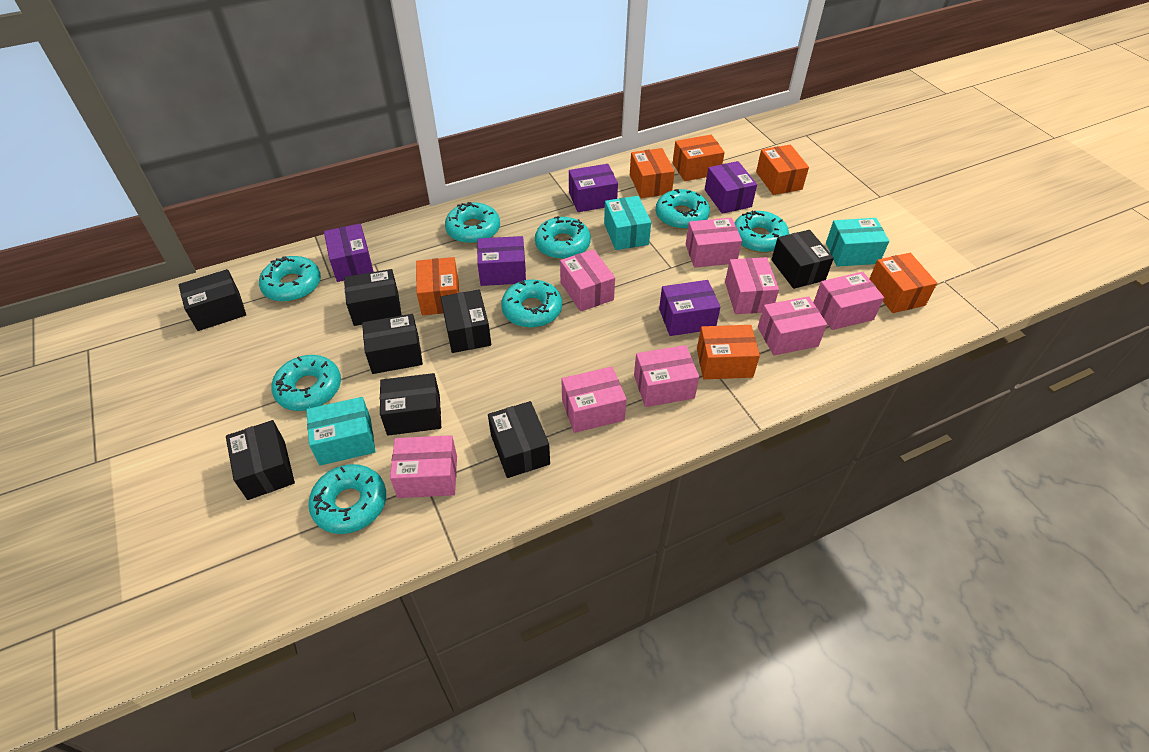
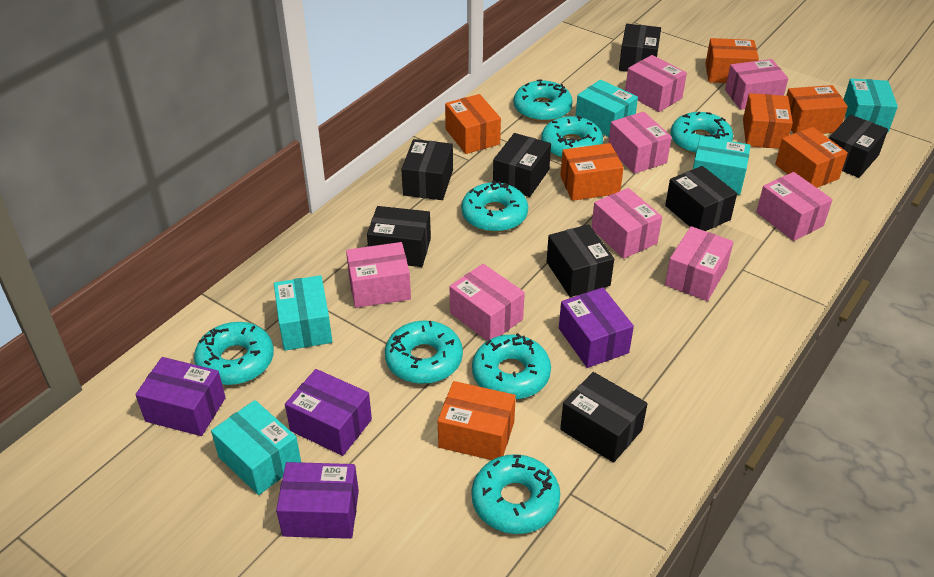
orange box: [416,257,459,315] [630,148,675,198] [673,135,725,181] [697,325,760,379] [756,145,809,195] [869,253,937,313] = 6 -> [438,381,516,460] [445,94,501,154] [560,143,624,201] [705,38,759,83] [743,93,793,149] [775,127,848,188] [786,85,848,134] = 7
purple box: [324,224,374,282] [477,236,526,286] [569,164,618,212] [659,280,720,336] [705,161,757,214] = 5 -> [135,357,226,436] [276,462,359,539] [285,369,372,456] [559,287,634,368] = 4
turquoise box: [306,397,375,466] [604,196,651,250] [826,218,889,267] = 3 -> [211,400,301,495] [274,275,332,351] [576,80,638,137] [693,136,750,195] [843,79,898,133] = 5

